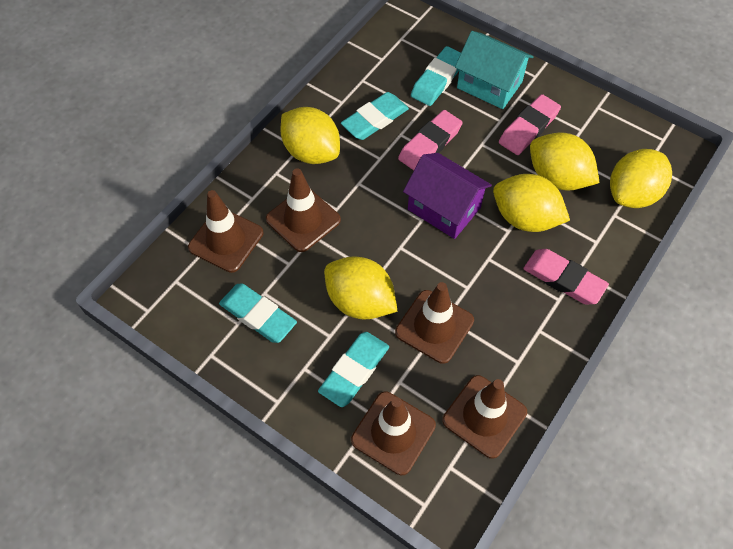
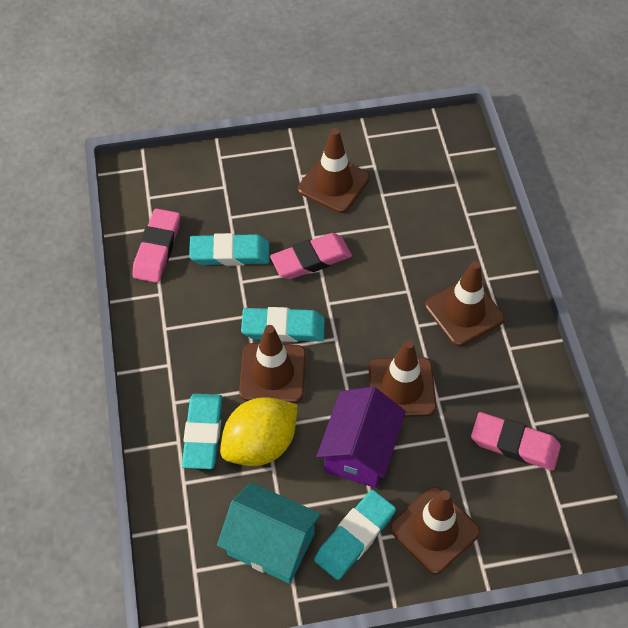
yellow lemon: [281,107,340,164] [324,256,398,320] [493,174,570,232] [530,132,600,191] [610,149,672,208] = 5 -> [220,397,298,466] = 1

